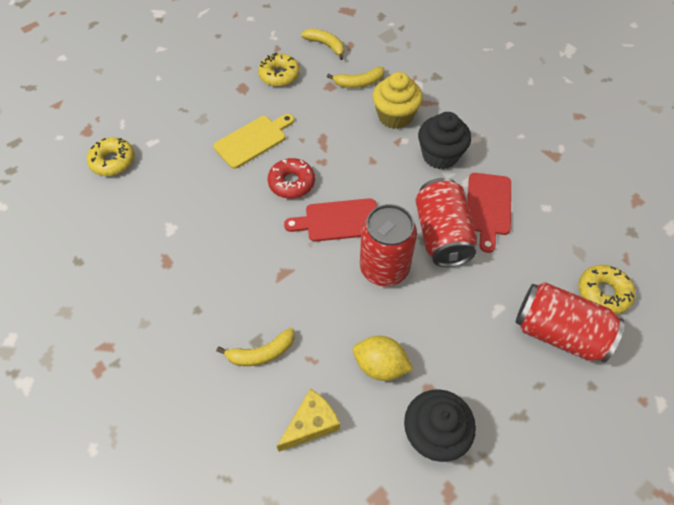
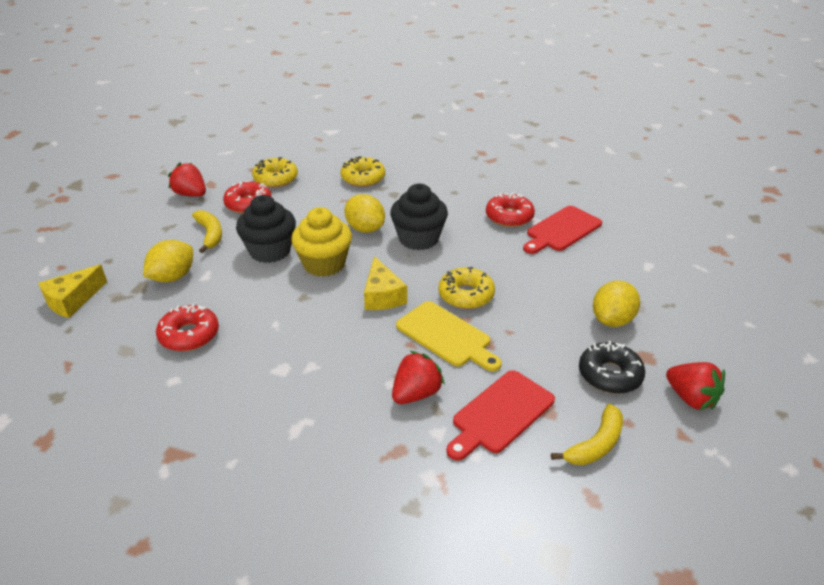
black donut: none = 0 -> [579,341,645,394] = 1
red can: [360,204,417,286] [415,178,477,267] [516,282,625,363] = 3 -> none = 0
red donut: [268,158,315,199] = 1 -> [156,303,219,351] [223,181,272,214] [486,192,535,227] = 3
red strawberry: none = 0 -> [168,162,206,197] [392,351,445,404] [666,362,725,410] = 3
yellow banana: [216,328,294,366] [301,29,344,60] [327,67,384,88] = 3 -> [192,210,222,253] [551,404,623,465] = 2
yellow cheese: [276,389,340,452] = 1 -> [38,264,107,318] [364,256,407,310] = 2
yellow lemon: [353,336,413,381] = 1 -> [143,240,193,282] [344,194,385,233] [593,281,640,327] = 3

